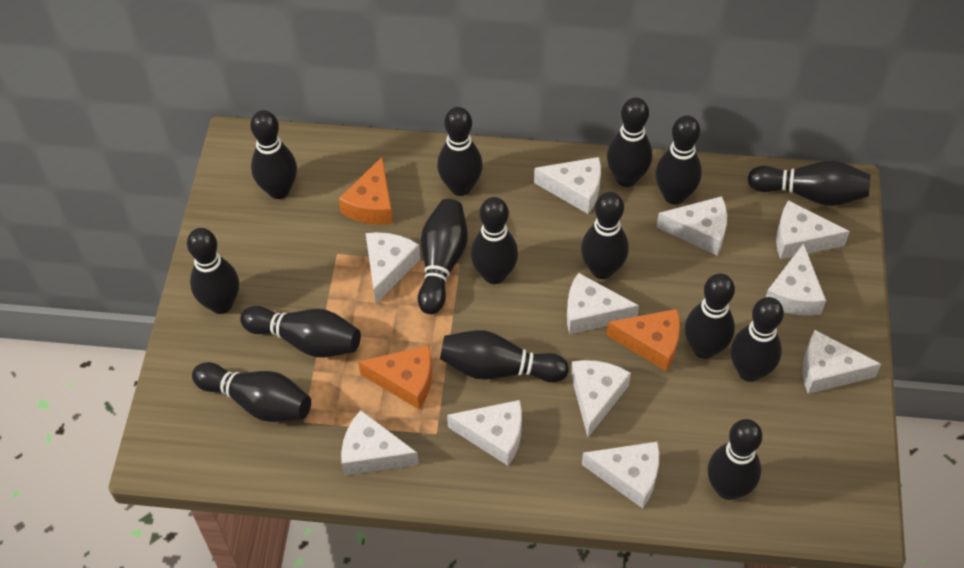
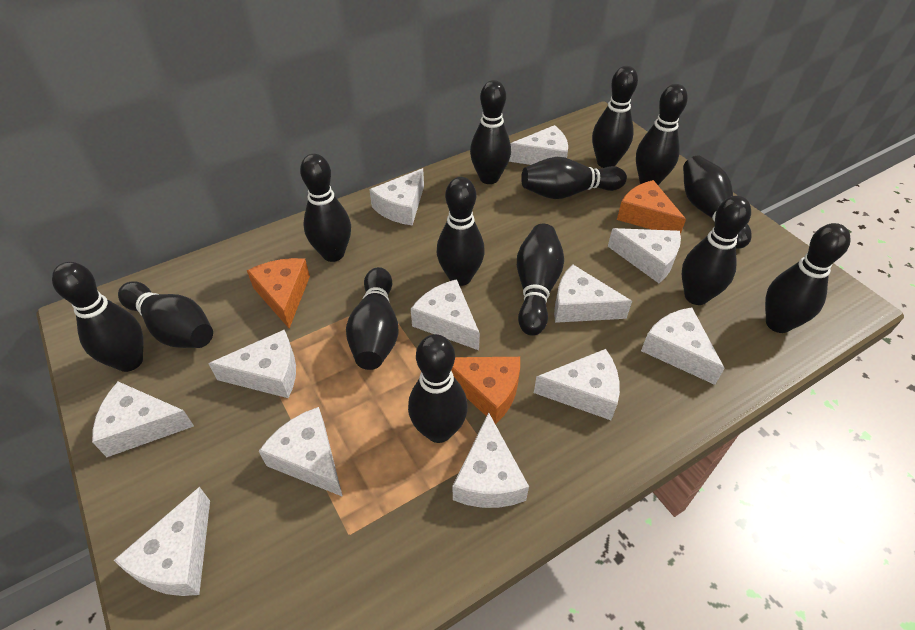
black bowling pin: [187,228,239,314] [192,362,311,422] [240,306,361,358] [250,110,297,199] [418,199,468,314] [437,107,483,196] [440,330,569,382] [471,197,518,284] [581,192,629,279] [607,98,652,187] [655,115,702,205] [685,273,735,359] [708,419,762,500] [731,297,784,382] [748,161,870,206] = 15 -> [52,262,143,372] [118,282,213,348] [300,154,351,262] [346,267,399,370] [408,334,468,443] [436,177,485,286] [470,80,511,184] [517,224,564,336] [521,157,627,199] [592,66,638,168] [636,84,688,185] [682,196,751,305] [683,156,752,249] [765,223,851,333] = 14
white cheese: [341,410,419,476] [366,232,421,303] [447,400,522,466] [534,157,601,214] [567,273,639,334] [571,360,631,437] [582,441,659,508] [656,196,727,255] [766,243,826,316] [776,200,850,260] [803,330,881,394] = 11 -> [92,382,194,457] [114,487,210,596] [208,330,296,398] [259,407,343,497] [369,168,424,226] [411,279,480,350] [453,412,529,508] [509,125,568,165] [534,349,620,420] [554,264,632,323] [608,228,681,283] [641,307,725,385] = 12

